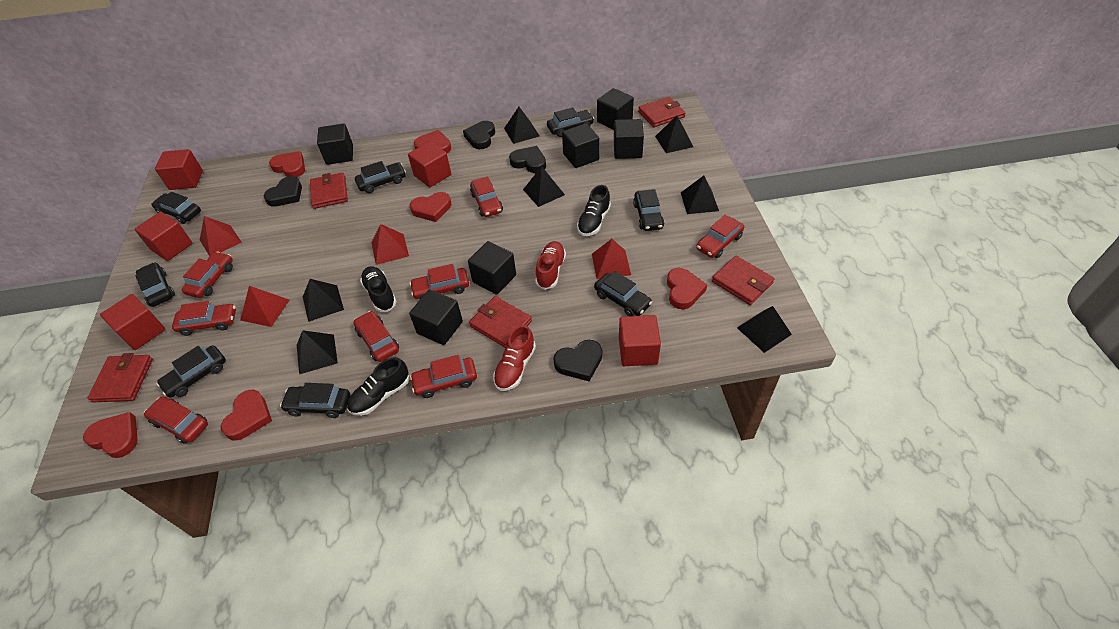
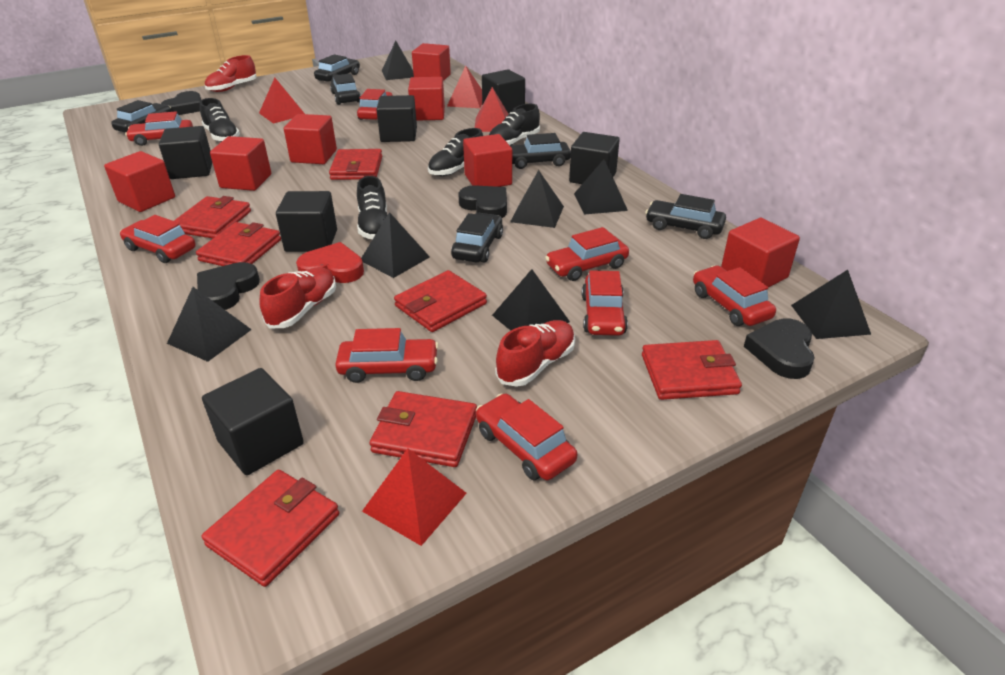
black car: [135,262,175,307] [151,192,201,224] [156,345,226,398] [280,383,350,418] [355,161,406,193] [547,107,594,137] [594,271,652,316] [633,189,664,231] = 8 -> [111,100,172,133] [314,54,360,82] [330,73,361,105] [451,213,503,263] [510,133,571,169] [645,194,726,239] = 6
black shoe: [347,357,409,416] [360,266,397,312] [577,185,611,236] = 3 -> [200,98,240,142] [357,176,387,239] [428,128,483,176] [489,104,540,145] = 4
red cube: [100,294,165,350] [135,212,193,261] [155,149,203,190] [408,141,451,187] [619,315,661,366] = 5 -> [104,151,175,212] [210,136,271,191] [284,114,337,164] [408,77,445,121] [412,43,451,81] [463,134,512,187] [721,218,800,287] = 7
red heart: [83,412,138,458] [221,390,272,440] [269,151,305,177] [410,192,451,222] [414,130,451,153] [667,268,707,309] = 6 -> [296,242,364,283] = 1
red shoe: [493,325,536,391] [535,241,566,290] = 2 -> [205,55,257,92] [259,267,336,328] [495,320,575,387] = 3
red wallet: [87,353,153,402] [310,173,348,209] [469,296,532,348] [638,97,685,127] [712,256,775,305] = 5 -> [174,196,251,238] [196,222,281,266] [202,470,339,587] [329,149,382,180] [369,391,477,467] [394,270,487,332] [642,340,742,400] = 7

